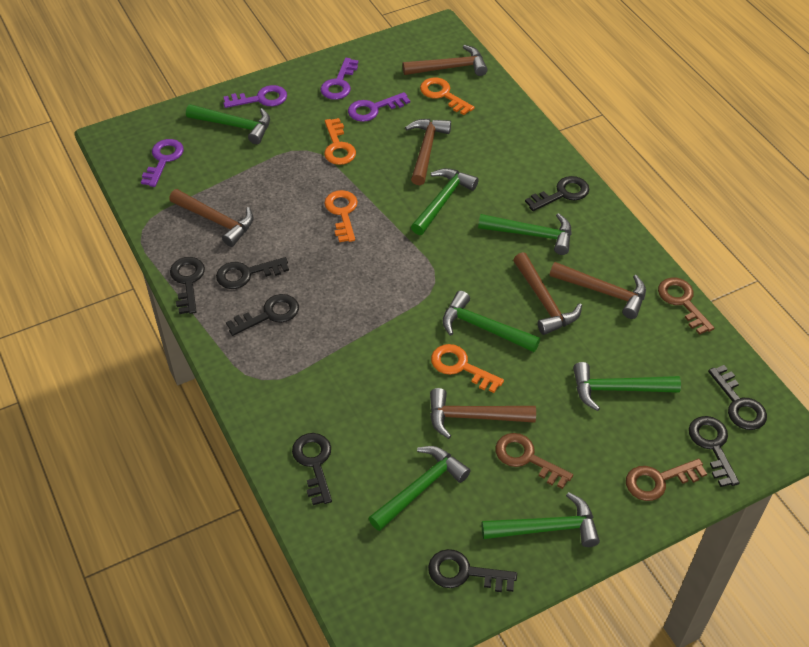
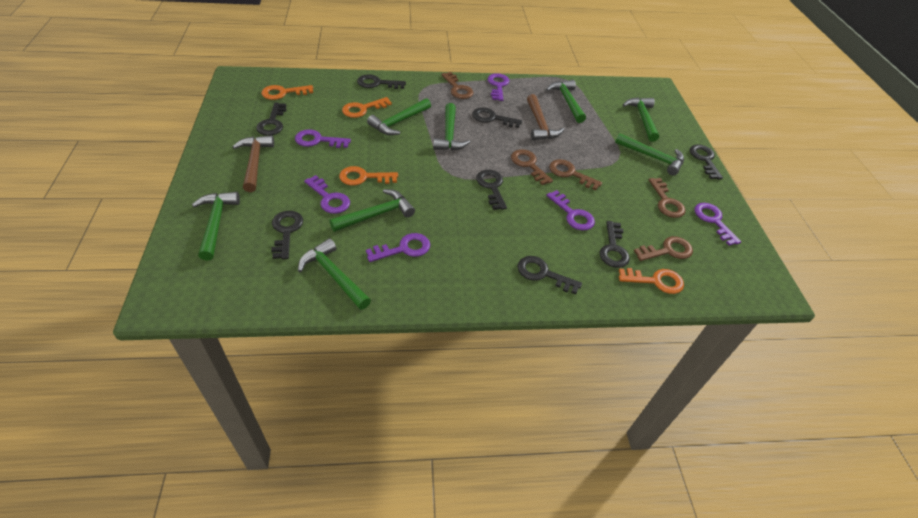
brown hammer: [169,189,253,247] [403,45,488,76] [405,119,451,185] [430,388,536,439] [513,252,582,335] [550,262,646,319] = 6 -> [232,135,274,192] [527,94,564,140] = 2
brown key: [495,433,573,489] [626,458,707,501] [658,278,715,335] = 3 -> [441,72,474,99] [511,149,553,185] [549,159,602,190] [634,236,693,261] [649,178,686,218] = 5
green hammer: [186,104,270,144] [369,446,471,531] [411,168,479,235] [443,291,540,352] [478,213,572,255] [482,492,600,547] [573,362,681,411] = 7 -> [192,192,240,260] [298,238,371,310] [330,189,415,232] [367,98,431,135] [433,103,470,150] [546,80,586,123] [615,133,684,176] [623,97,659,142] = 8
purple key: [141,139,184,187] [223,85,287,108] [320,58,358,100] [348,92,410,122] = 4 -> [295,129,351,148] [304,175,350,214] [366,233,430,262] [487,73,510,101] [546,190,595,231] [695,203,741,246] = 6

